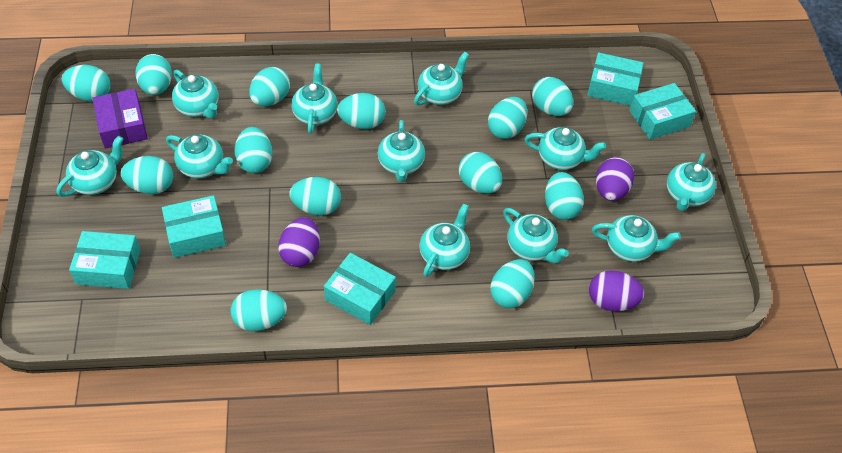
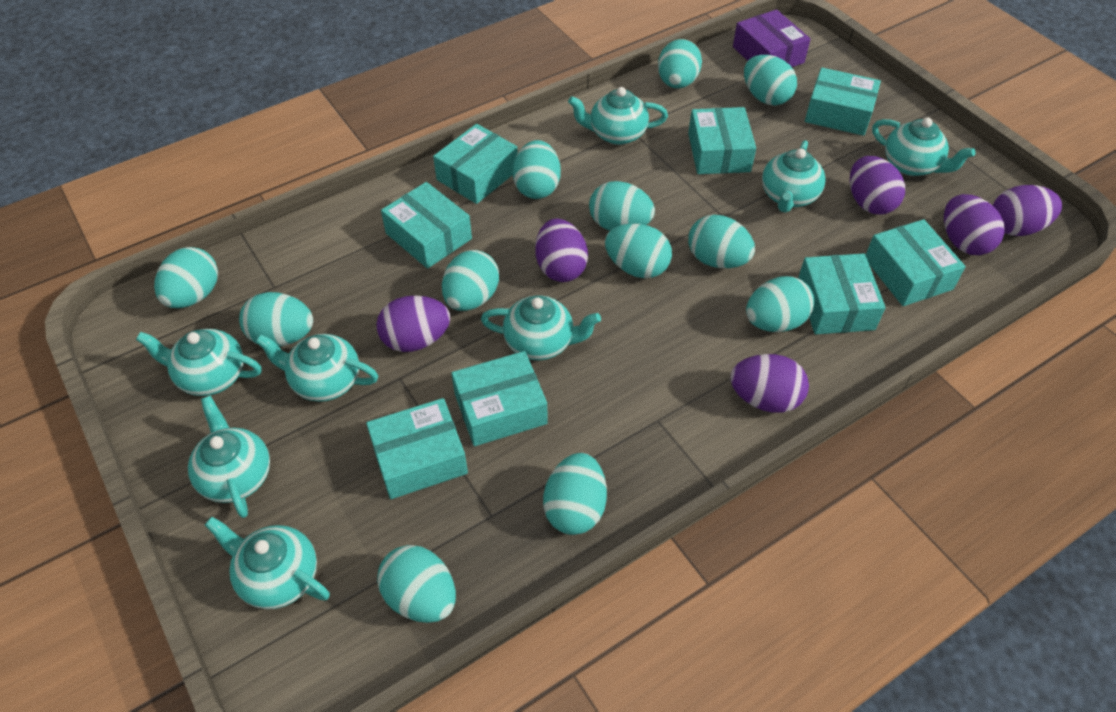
purple egg: [278,217,320,267] [589,270,644,311] [596,157,634,201] = 3 -> [376,295,450,352] [535,218,588,282] [730,354,809,413] [850,156,905,215] [944,194,1005,255] [992,185,1062,236] = 6
turquoise box: [69,231,141,289] [162,195,226,258] [324,253,396,325] [587,52,644,106] [629,83,696,140] = 5 -> [366,398,468,499] [381,182,472,268] [433,124,518,204] [451,351,548,446] [688,107,756,174] [798,253,886,334] [805,68,881,136] [866,219,966,306] = 8
turquoise egg: [62,65,111,101] [121,156,173,194] [135,54,172,95] [231,289,287,331] [234,127,273,173] [249,67,290,106] [289,177,341,216] [337,93,385,129] [459,152,502,194] [488,97,527,139] [490,259,535,308] [532,77,573,116] [545,172,584,220] = 13 -> [154,247,218,308] [239,292,313,347] [377,545,456,623] [442,250,499,311] [513,140,561,199] [543,453,607,535] [589,181,655,231] [605,224,672,278] [658,39,702,88] [688,215,755,268] [744,55,797,106] [746,276,814,332] = 12
turquoise teapot: [57,136,123,197] [166,135,233,179] [172,70,219,119] [291,63,337,134] [378,120,425,182] [414,52,469,106] [419,204,470,277] [503,208,569,263] [524,127,606,170] [592,215,681,262] [667,153,716,211] = 11 -> [136,329,262,396] [188,396,270,518] [205,517,330,609] [255,334,378,402] [481,295,601,360] [568,87,668,145] [762,140,826,213] [872,118,976,176] = 8

